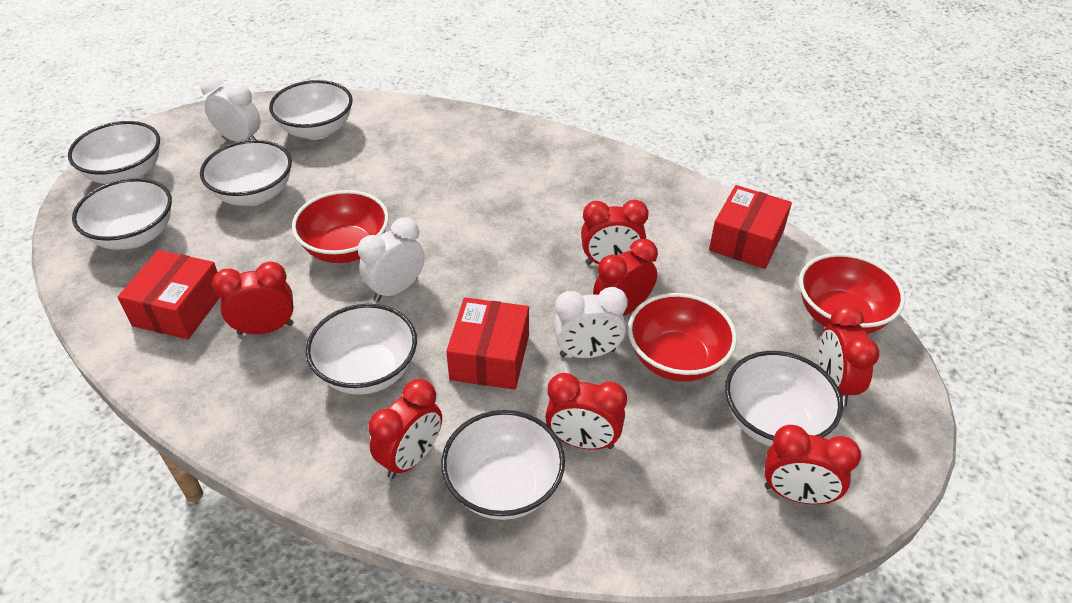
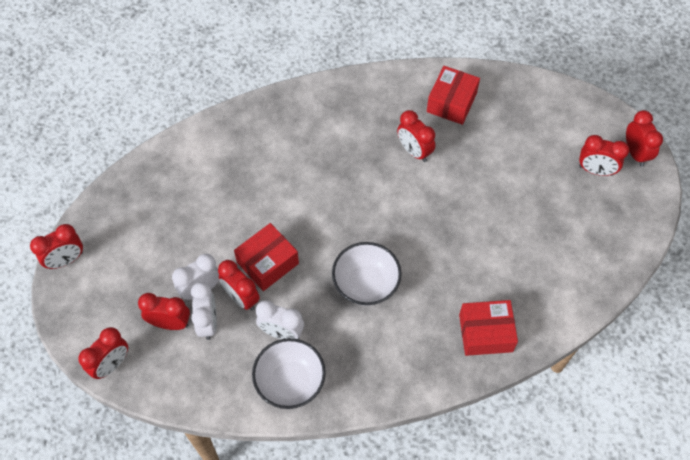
red bowl: [292,190,389,263] [628,293,737,382] [799,253,905,334] = 3 -> none = 0
white bowl: [68,121,160,184] [72,178,172,250] [200,140,292,206] [269,80,353,140] [306,304,417,395] [441,410,565,520] [725,351,843,447] = 7 -> [252,338,326,409] [332,242,401,306] = 2

